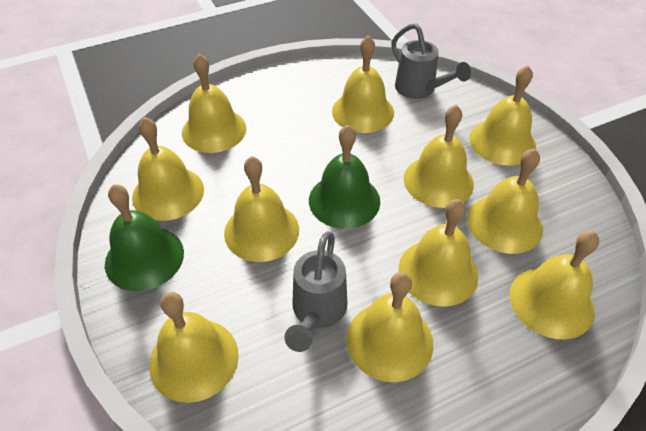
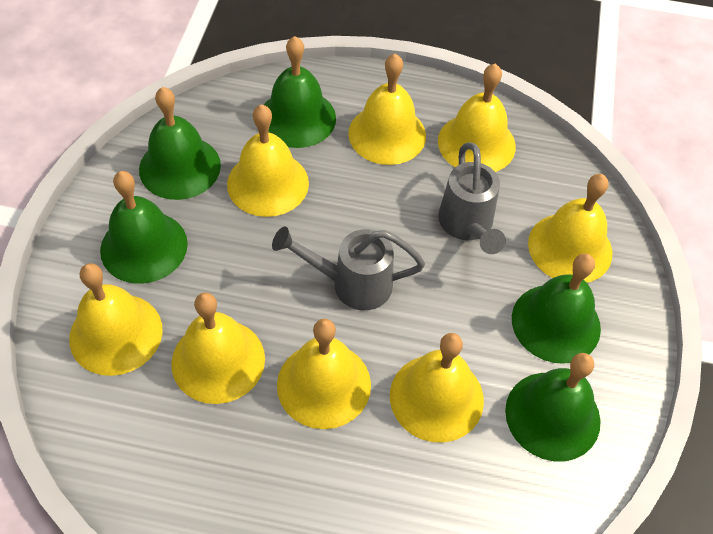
green bell: [105,184,184,291] [309,125,380,229] = 2 -> [100,171,188,284] [139,87,221,200] [264,36,336,148] [505,353,601,461] [512,254,601,364] = 5
yellow bell: [132,117,204,221] [149,292,238,403] [182,54,246,153] [224,156,299,262] [332,35,394,133] [347,272,433,382] [399,199,478,307] [404,105,474,208] [467,148,543,254] [469,65,536,166] [510,231,599,339] = 11 -> [69,263,163,376] [171,292,265,404] [227,104,309,217] [277,319,371,429] [348,54,426,165] [390,333,484,443] [438,64,516,172] [528,174,612,283] = 8

